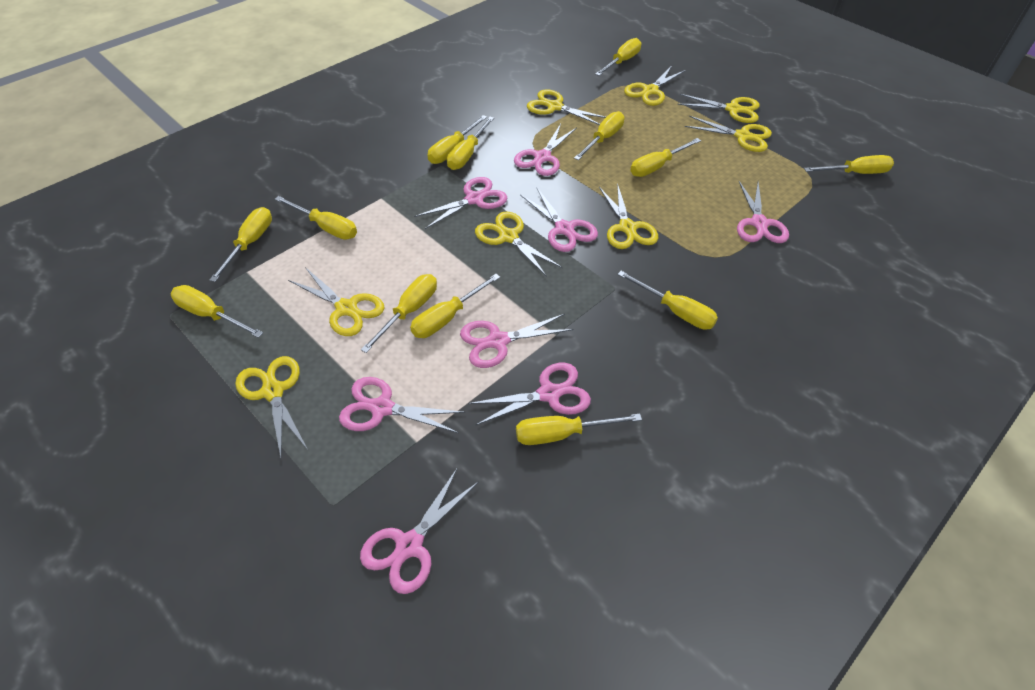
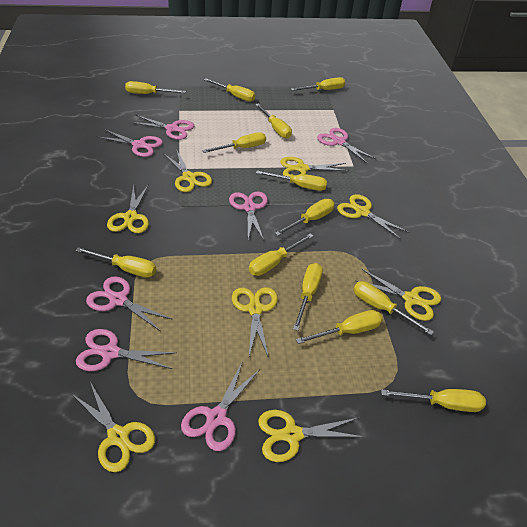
pink scissors: [339,377,465,433] [360,469,479,594] [414,177,507,229] [460,314,574,368] [468,363,591,426] [514,124,577,176] [520,187,598,252] [737,181,789,243] = 8 -> [76,329,177,371] [86,276,173,331] [97,129,163,157] [130,115,194,140] [181,363,260,451] [229,192,268,240] [317,128,376,164] = 7

